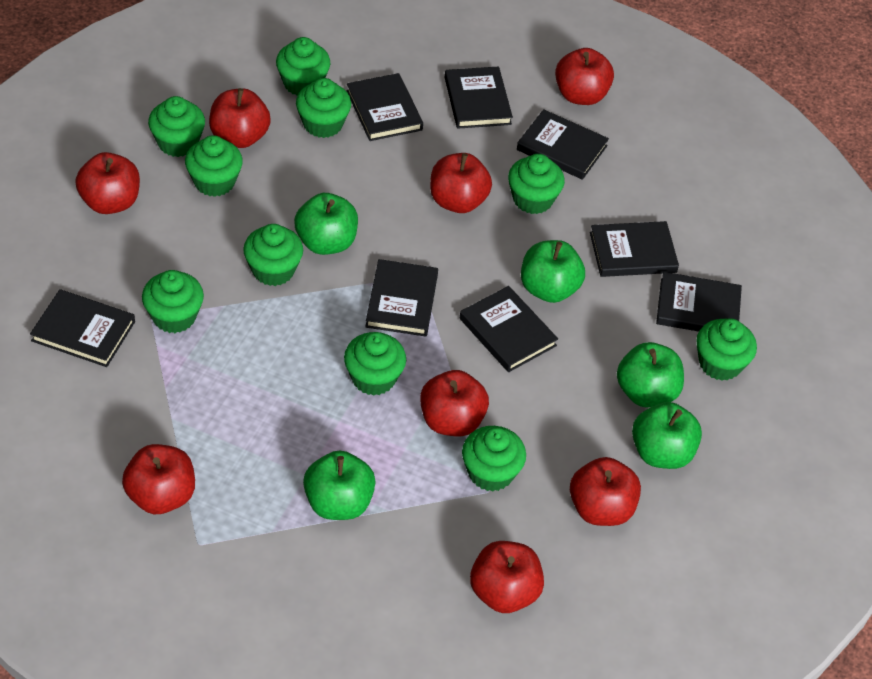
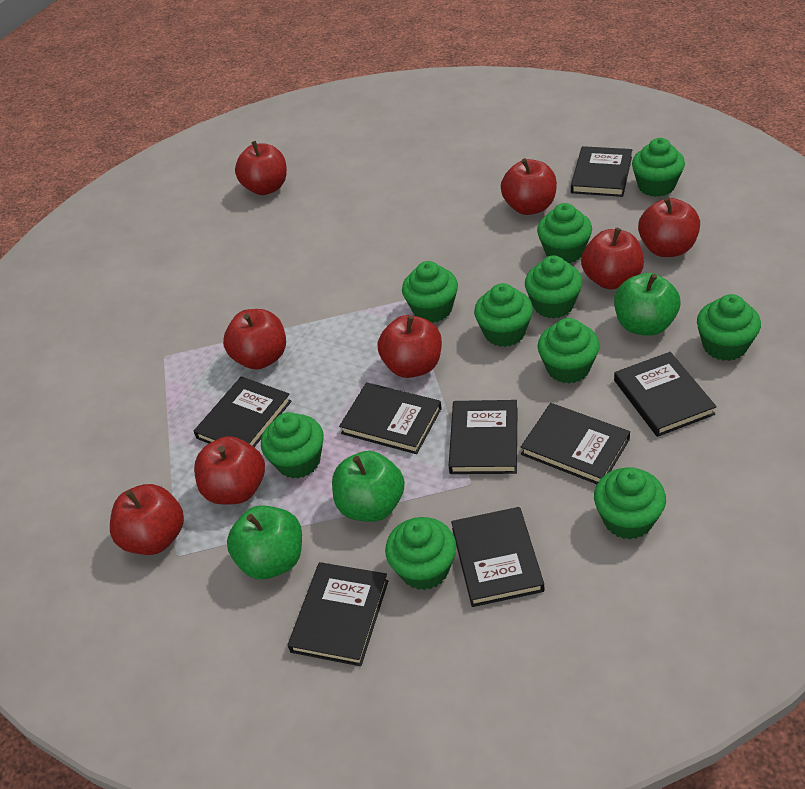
green apple: [294,193,358,255] [303,450,376,520] [521,240,585,303] [617,342,684,408] [632,402,702,469] = 5 -> [227,505,302,579] [332,451,405,522] [614,273,680,336] = 3

